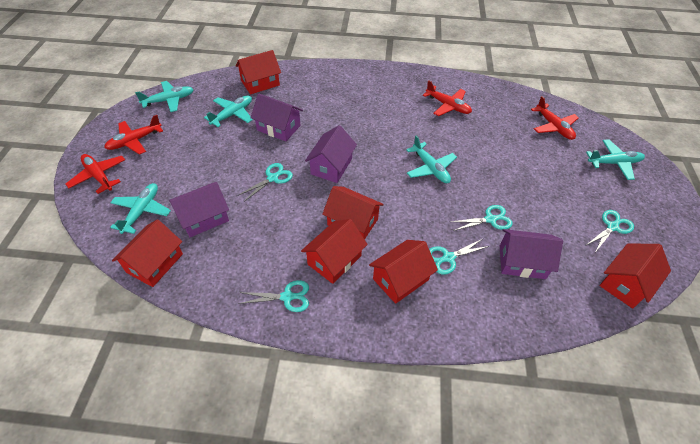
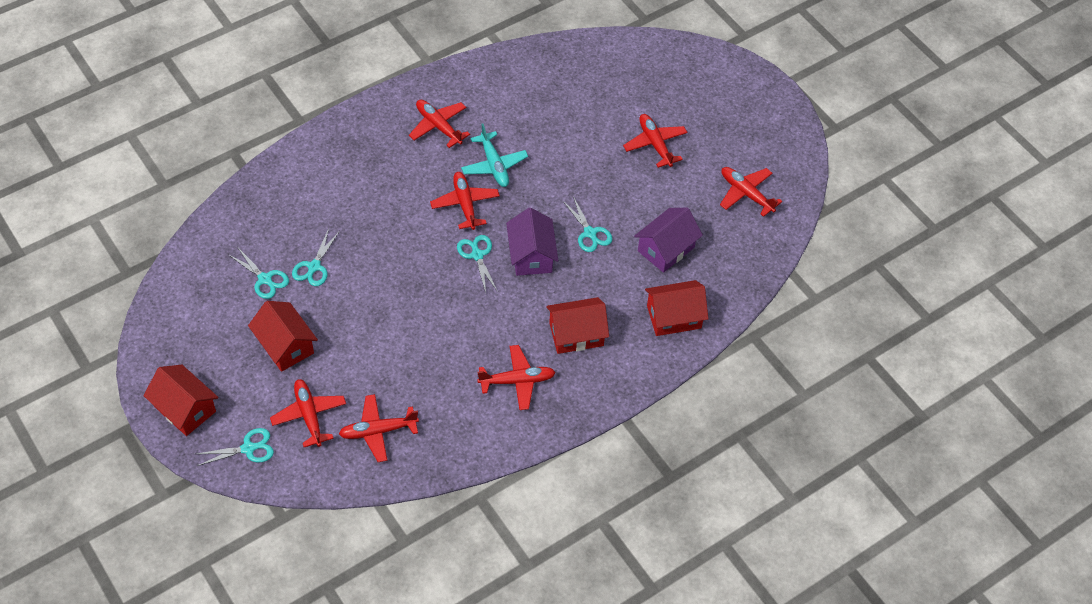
purple house: [169,182,229,237] [250,93,303,141] [305,125,357,183] [500,229,563,279] = 4 -> [506,208,558,276] [634,208,703,273] = 2
red house: [112,219,183,287] [235,50,281,94] [301,219,368,284] [322,186,384,239] [369,240,438,304] [600,243,671,308] = 6 -> [144,365,219,436] [248,301,318,372] [546,297,609,354] [645,280,708,336] = 4
red plane: [66,154,125,194] [104,115,163,155] [423,80,472,116] [531,96,579,140] = 4 -> [270,379,346,447] [339,394,419,462] [409,100,470,148] [430,172,500,230] [477,345,556,410] [623,114,688,168] [720,167,782,217] = 7
turquoise plane: [110,183,171,234] [135,81,194,112] [204,95,253,127] [406,136,457,183] [586,139,645,180] = 5 -> [461,124,528,187] = 1

